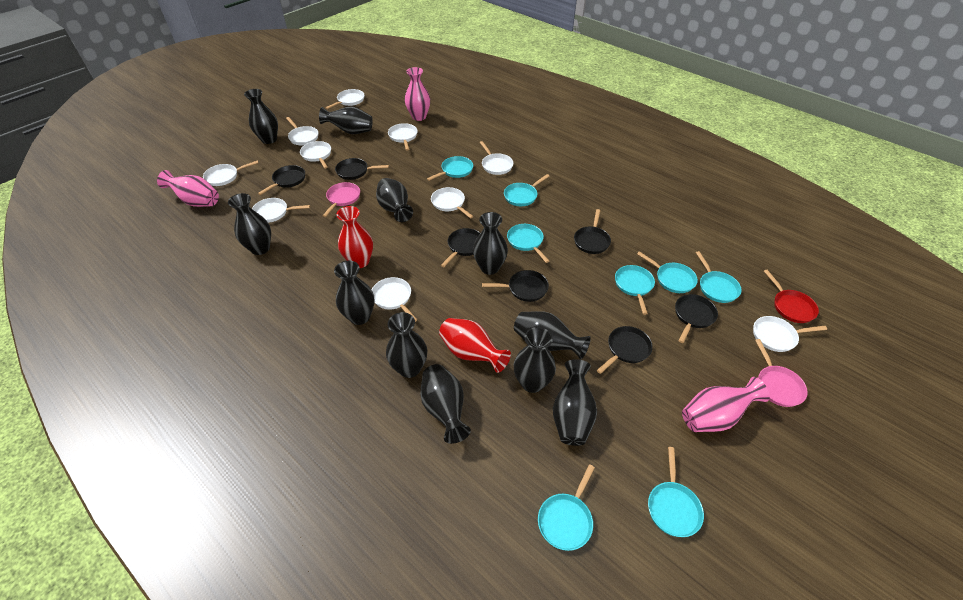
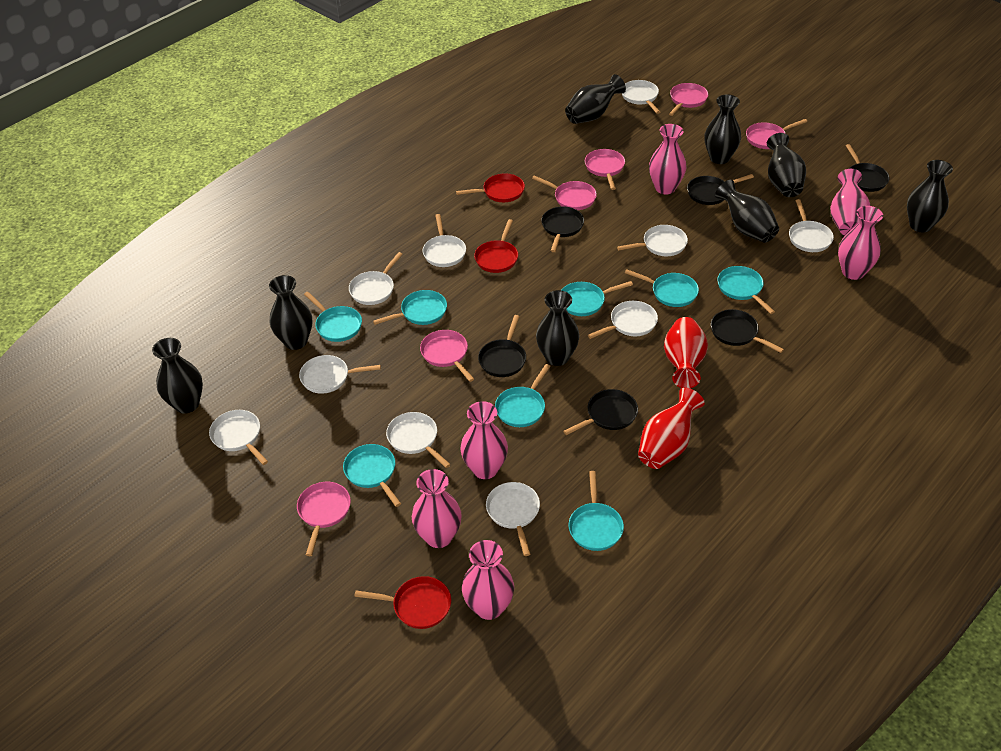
black pan: [258,165,305,195] [335,158,389,180] [441,228,480,267] [482,270,549,302] [574,209,611,254] [597,326,653,374] [675,294,718,343] = 7 -> [478,315,526,377] [541,206,584,252] [563,389,638,435] [687,174,754,205] [711,309,784,353] [846,144,889,192] = 6
black vase: [228,193,271,255] [244,89,278,144] [319,106,373,134] [334,261,375,325] [376,178,413,222] [386,312,427,378] [420,364,471,444] [473,212,508,275] [514,311,591,359] [514,327,556,393] [553,359,597,446] = 11 -> [152,338,203,414] [269,275,312,350] [536,290,580,366] [565,74,626,124] [705,94,741,164] [715,180,779,243] [767,133,806,197] [907,160,953,232] = 8
pink pan: [323,182,360,217] [755,339,808,407] = 2 -> [297,482,351,556] [420,330,474,382] [532,176,597,210] [585,149,625,190] [669,83,708,116] [746,119,807,149] = 6
pink vase: [157,170,219,207] [405,67,430,121] [682,377,770,432] = 3 -> [412,469,462,548] [460,401,508,479] [462,540,514,620] [649,124,687,194] [830,169,871,235] [838,206,883,280] = 6
red pan: [763,270,819,323] = 1 -> [354,576,451,629] [456,173,525,202] [474,219,518,273] = 3

